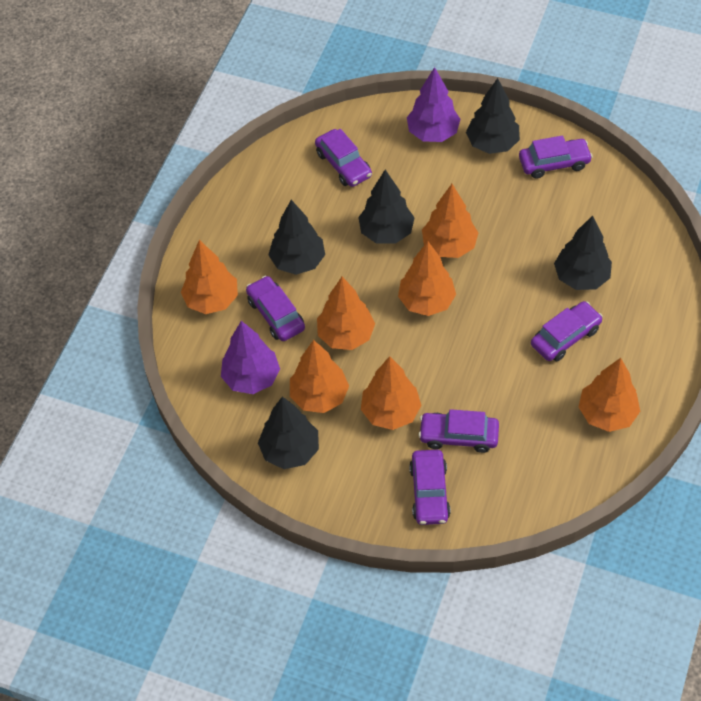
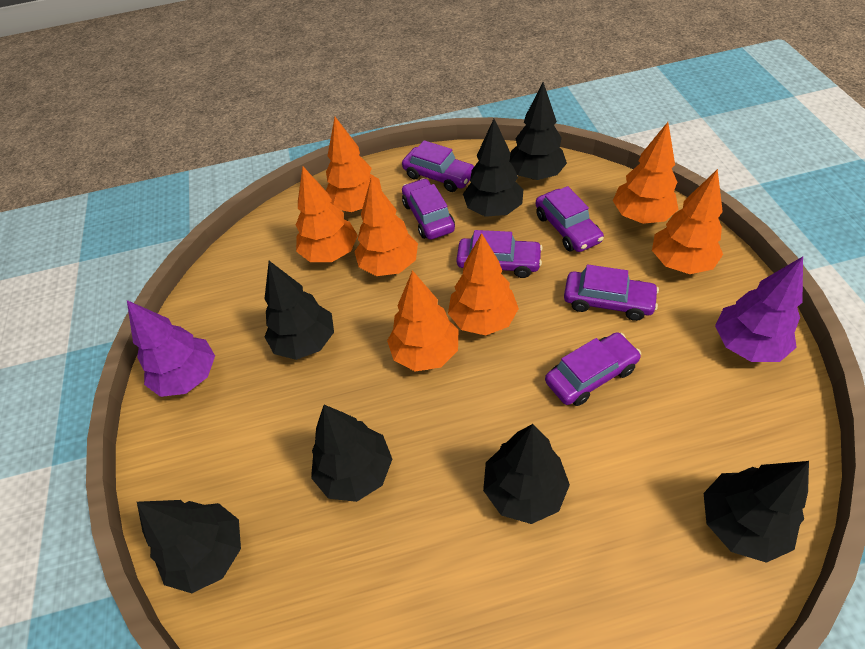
black tree: [258,396,319,469] [269,200,325,275] [358,170,414,244] [466,78,520,154] [554,215,612,290] = 5 -> [137,500,241,593] [264,261,334,360] [311,405,392,502] [463,119,523,217] [483,424,570,524] [510,82,567,180] [704,461,809,563] = 7

